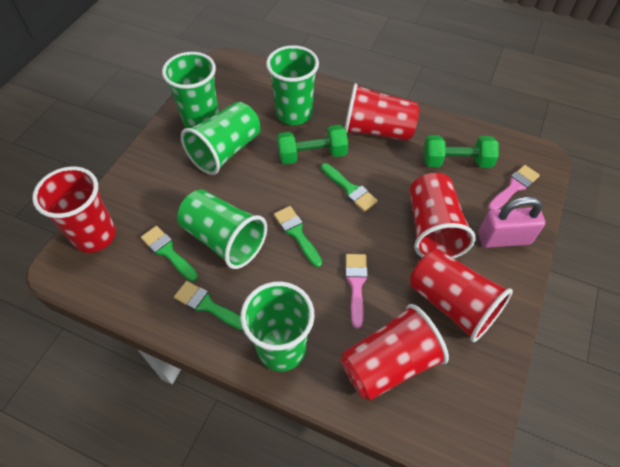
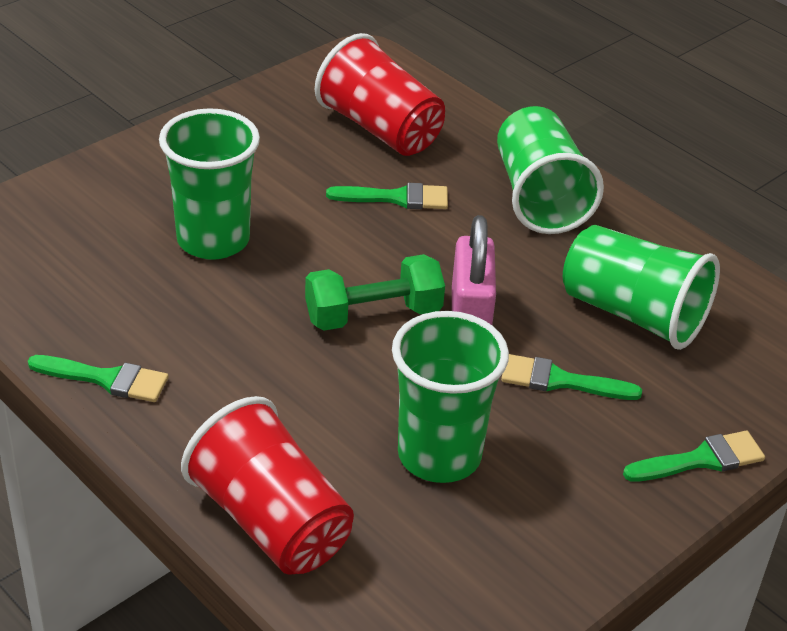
green cup: [162,52,219,128] [177,189,267,269] [181,102,260,175] [240,281,315,372] [266,45,319,125] = 5 -> [159,108,260,260] [392,311,509,483] [497,106,604,234] [563,225,720,350] = 4
green dumbbell: [277,125,348,164] [424,135,499,168] = 2 -> [305,254,445,331] = 1
pink brush: [345,254,368,328] [488,165,540,210] = 2 -> none = 0
red cup: [32,167,116,253] [340,304,449,401] [345,83,420,141] [410,173,476,258] [410,249,513,342] = 5 -> [181,396,354,575] [315,33,445,156] = 2

